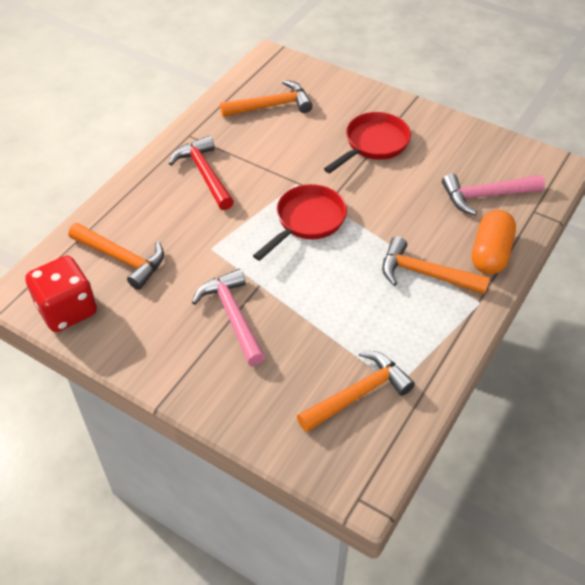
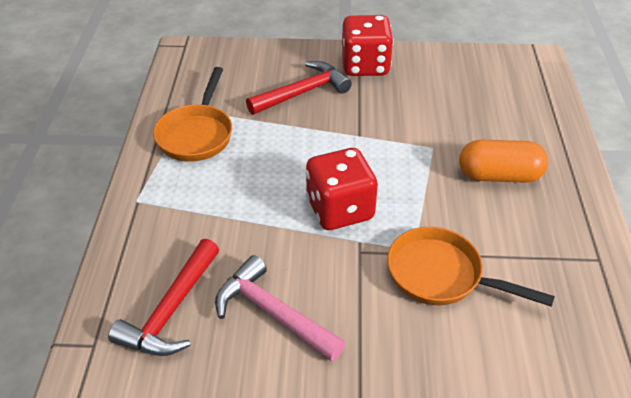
orange hammer: [68,223,164,290] [220,80,313,117] [297,351,415,432] [382,236,490,294] = 4 -> none = 0
orange pan: none = 0 -> [153,67,232,162] [387,227,555,307] = 2
pink hammer: [192,269,265,366] [442,174,545,215] = 2 -> [215,255,346,362] = 1
red dice: [25,256,97,332] = 1 -> [306,148,378,230] [341,15,394,76] = 2
red hammer: [169,136,234,210] = 1 -> [108,239,219,356] [246,61,352,115] = 2
red pan: [253,184,347,261] [324,112,411,173] = 2 -> none = 0

